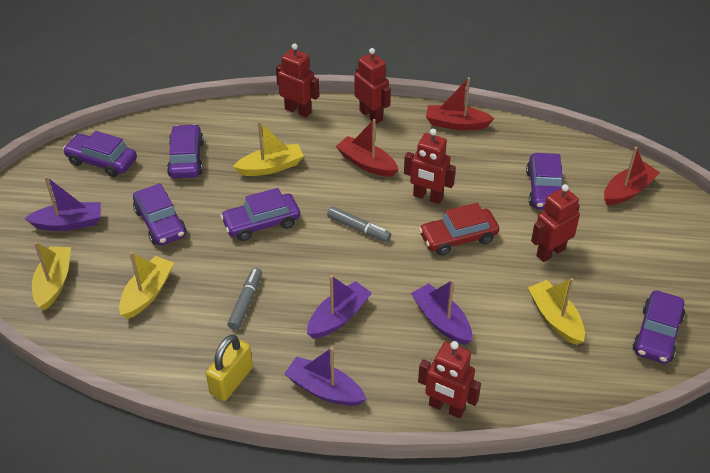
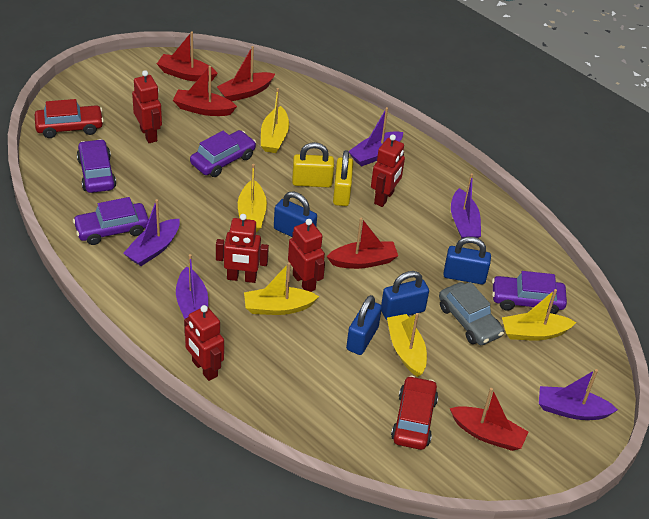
blue padlock: none = 0 -> [274,192,317,237] [346,295,382,355] [381,271,429,320] [443,237,491,285] = 4
grey car: none = 0 -> [439,282,504,345] = 1
grey marker: [228,268,262,330] [327,206,391,242] = 2 -> none = 0
purple boat: [24,176,101,231] [284,347,366,406] [307,275,372,339] [411,279,472,345] = 4 -> [123,199,180,266] [176,254,208,319] [348,107,403,167] [451,173,481,239] [539,369,618,420] = 5
purple car: [63,131,137,177] [133,183,186,246] [167,124,204,179] [221,188,300,241] [526,153,563,210] [633,290,685,364] = 6 -> [73,197,149,245] [77,139,116,193] [190,130,256,177] [492,271,567,314] = 4
red boat: [336,119,398,177] [426,77,495,131] [604,146,660,205] = 3 -> [157,32,218,82] [173,66,237,116] [217,46,275,101] [326,217,398,269] [450,388,528,451] = 5
red car: [419,203,499,255] = 1 -> [35,99,104,138] [391,375,438,450] = 2
yellow boat: [32,242,71,310] [119,252,174,319] [233,121,304,176] [528,278,585,345] = 4 -> [238,164,267,232] [244,262,319,315] [261,88,289,153] [387,313,427,377] [502,289,576,341] = 5
yellow padlock: [206,334,253,401] = 1 -> [292,142,334,188] [333,150,353,206] = 2

